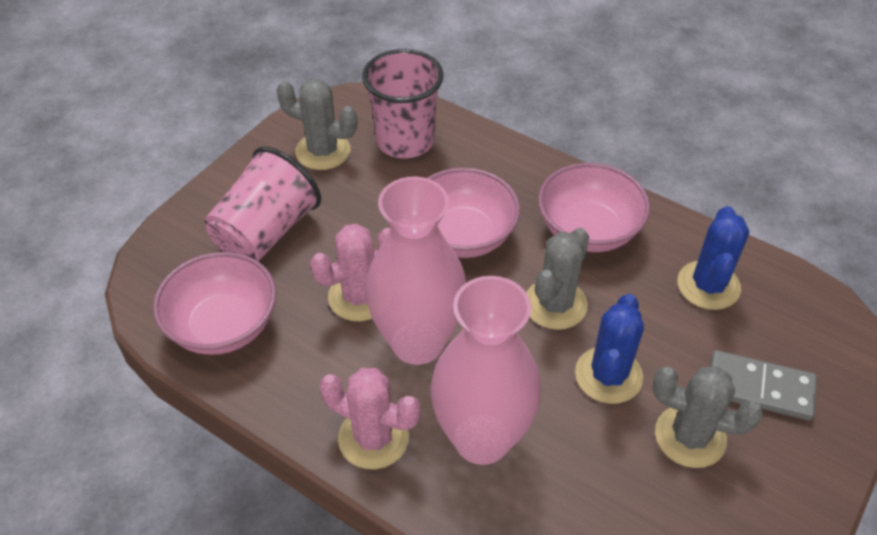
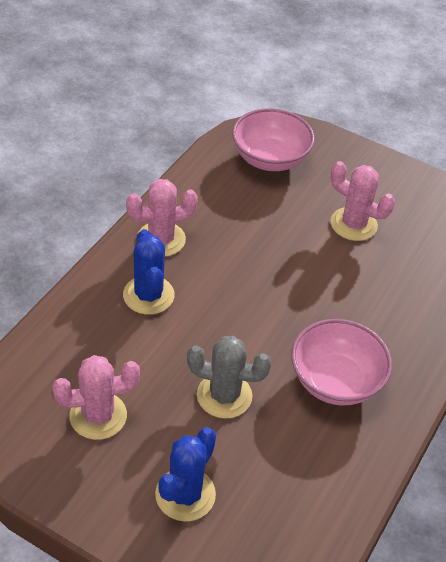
grey cactus: [276,79,358,170] [526,228,589,330] [652,366,764,468] = 3 -> [187,336,272,419] = 1
grey domino: [710,350,817,420] = 1 -> none = 0
pink bowl: [153,252,276,355] [427,168,520,258] [538,163,650,252] = 3 -> [232,108,315,171] [291,319,392,406] = 2
pink cactus: [310,224,390,321] [319,368,421,469] = 2 -> [52,355,140,440] [126,179,198,257] [331,161,395,241] = 3
pink cup: [205,147,321,262] [362,49,444,159] = 2 -> none = 0
pink vase: [365,177,466,365] [430,276,541,465] = 2 -> none = 0

